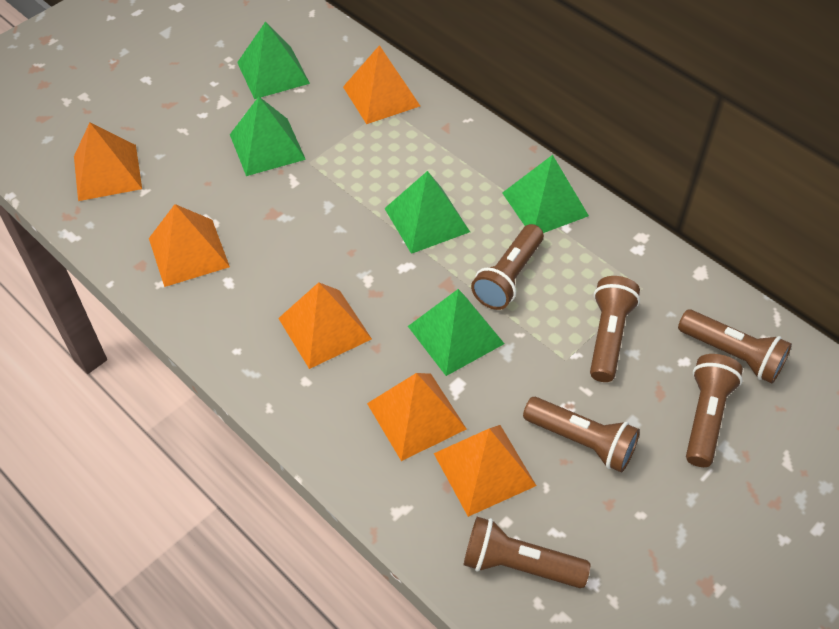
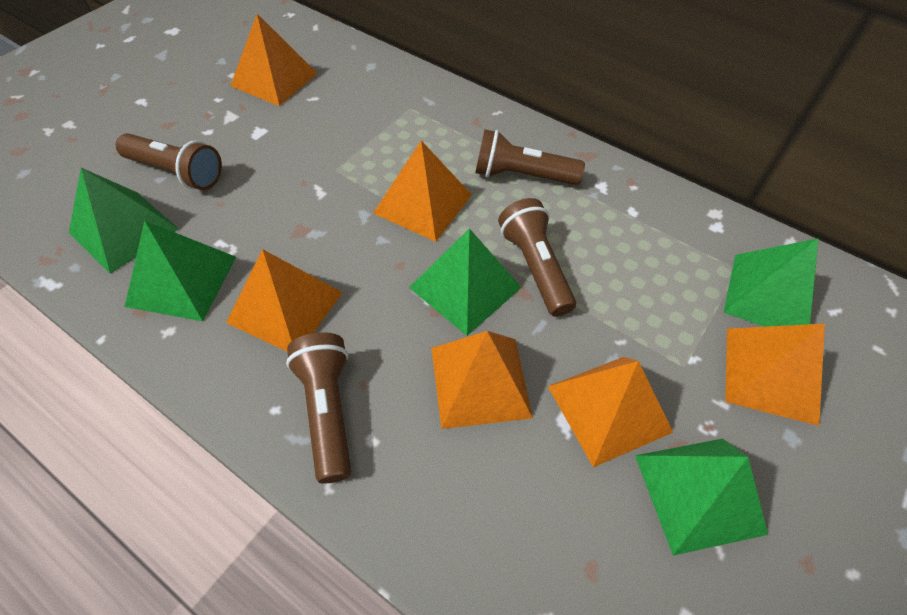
brown flashlight: [464,517,590,588] [471,224,544,310] [523,397,640,472] [590,276,640,382] [678,309,792,383] [686,354,743,467] = 6 -> [116,133,222,190] [286,332,351,484] [475,129,585,185] [498,198,576,317] = 4

